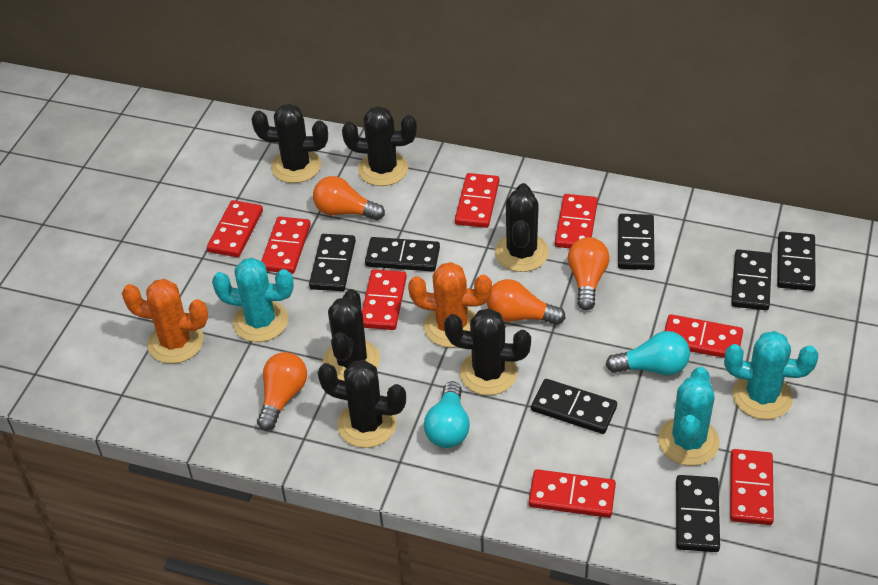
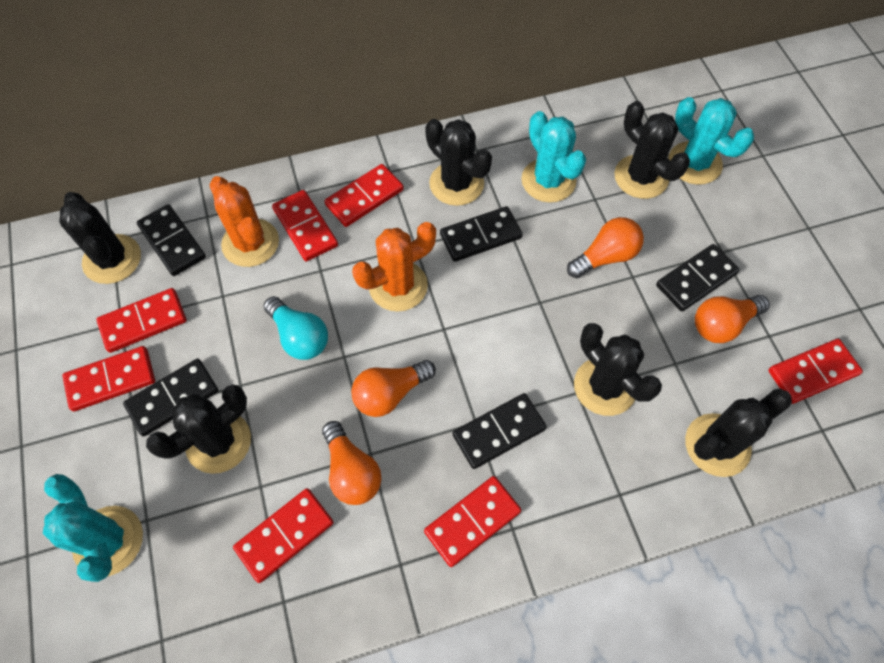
black domino: [309,234,356,291] [365,237,440,272] [531,379,617,434] [618,214,655,270] [676,475,720,552] [731,249,772,310] [777,231,816,291] = 7 -> [123,359,218,437] [137,204,206,276] [440,206,523,262] [453,393,547,469] [656,244,740,311] = 5
red domino: [207,200,263,257] [261,217,311,274] [362,269,407,330] [455,173,499,228] [529,469,616,518] [555,194,598,248] [665,314,743,358] [730,449,774,525] = 8 -> [62,346,155,411] [96,288,187,353] [233,488,334,583] [272,190,338,261] [324,164,404,227] [424,476,521,567] [768,339,863,404] = 7
turquoise light bulb: [424,381,470,448] [606,331,690,375] = 2 -> [263,296,328,360] = 1

